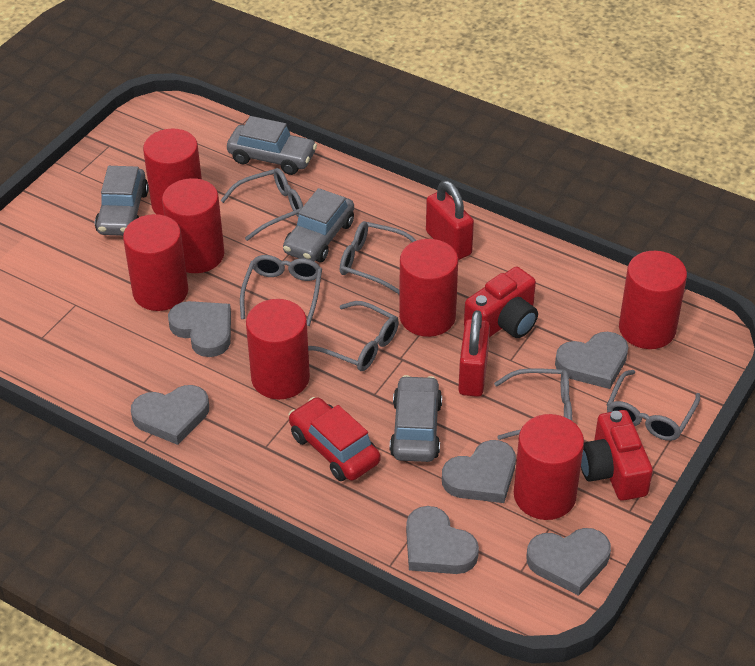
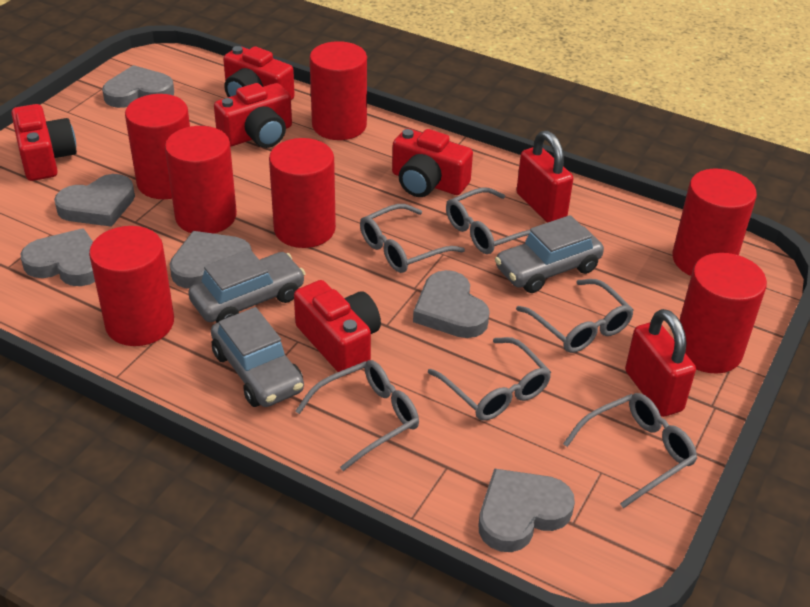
grey car: [95,166,149,236] [227,116,317,175] [283,188,354,263] [390,375,442,462] = 4 -> [188,249,306,323] [211,307,304,407] [495,215,604,293] = 3
red camera: [464,267,538,338] [581,410,653,501] = 2 -> [11,104,77,181] [214,83,292,148] [223,46,295,100] [294,280,381,375] [392,128,473,197] = 5
red car: [289,397,380,481] = 1 -> none = 0

